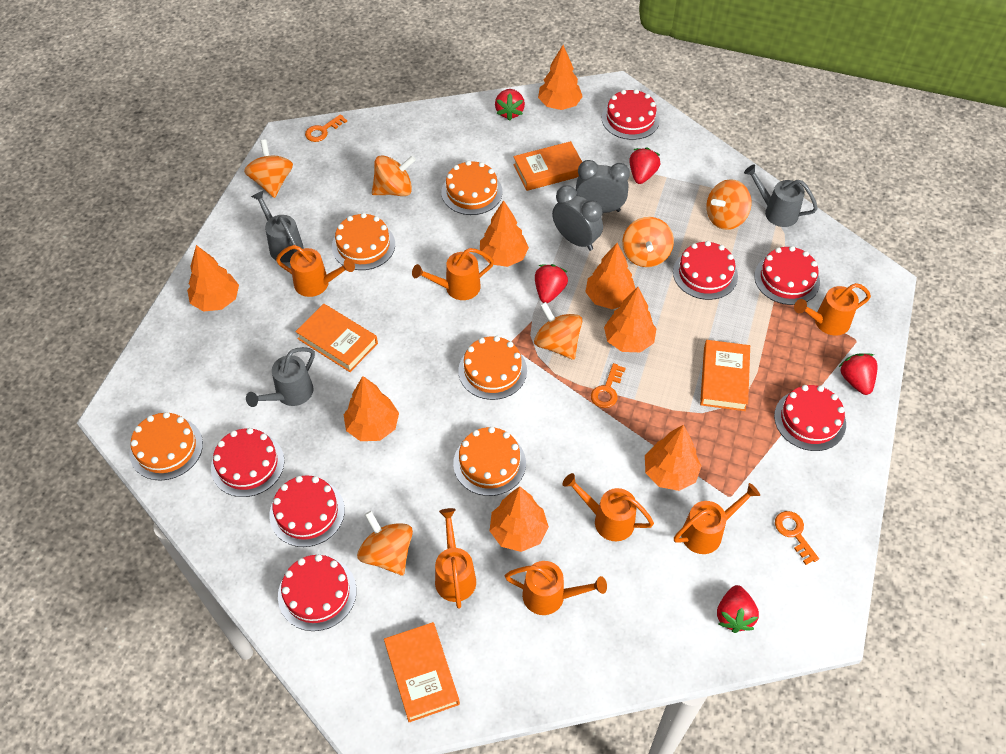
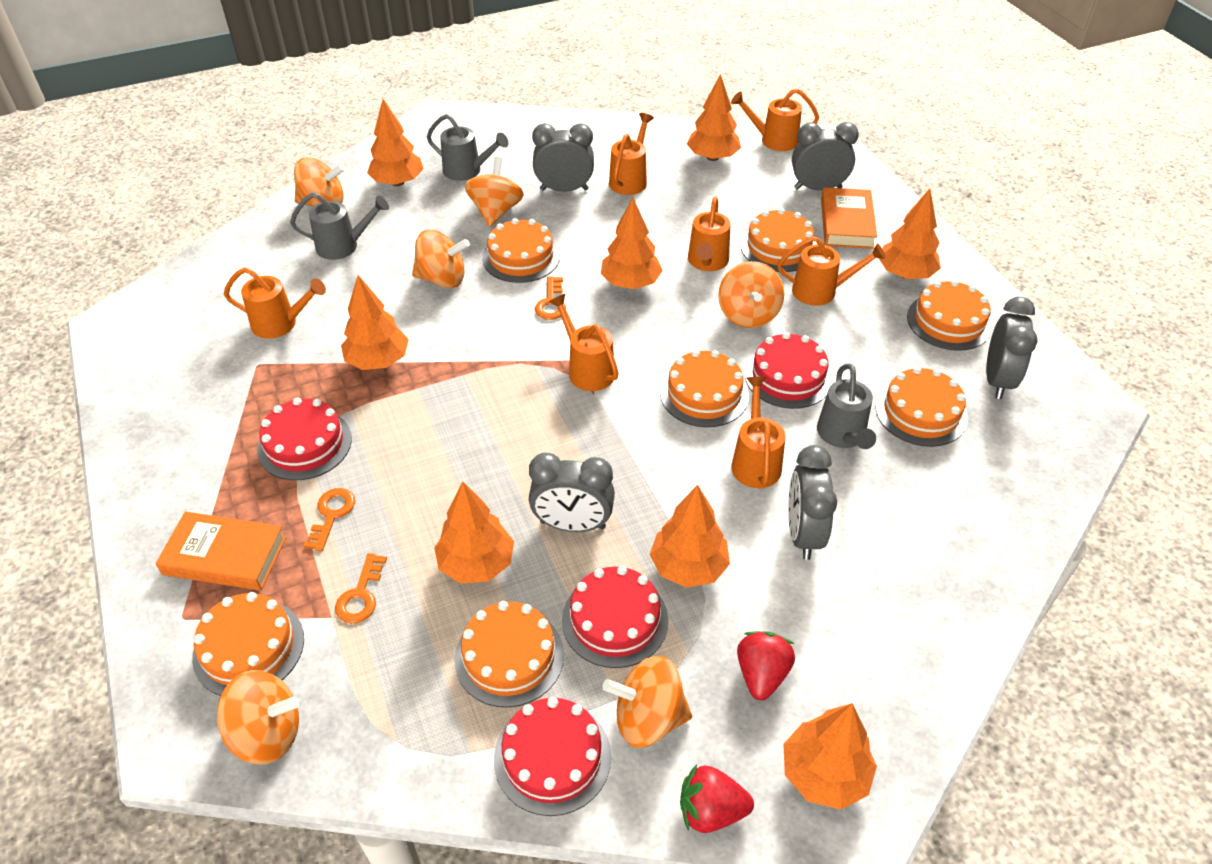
grey clock: [552,185,603,251] [576,160,630,213] = 2 -> [529,453,615,532] [532,123,594,192] [788,445,837,560] [792,122,859,190] [986,297,1037,399] = 5
orange book: [295,304,378,372] [384,622,460,722] [513,141,582,191] [700,340,750,411] = 4 -> [156,511,286,591] [821,187,877,249] = 2
orange cake: [129,412,203,480] [332,213,395,270] [441,160,503,215] [453,427,526,496] [458,336,527,400] = 5 -> [192,592,304,696] [454,601,564,708] [482,218,560,283] [660,350,749,427] [740,208,817,272] [876,367,968,447] [907,280,992,351] = 7
red cake: [211,428,284,497] [269,475,345,547] [278,554,357,631] [602,89,660,140] [673,241,738,300] [754,246,820,305] [774,385,846,451] = 7 -> [257,398,352,480] [494,697,611,816] [562,566,668,668] [745,332,832,409] = 4
red strawberry: [495,89,525,121] [535,264,568,303] [629,147,660,184] [717,585,759,633] [839,353,878,395] = 5 -> [680,764,754,833] [737,631,795,700] = 2

